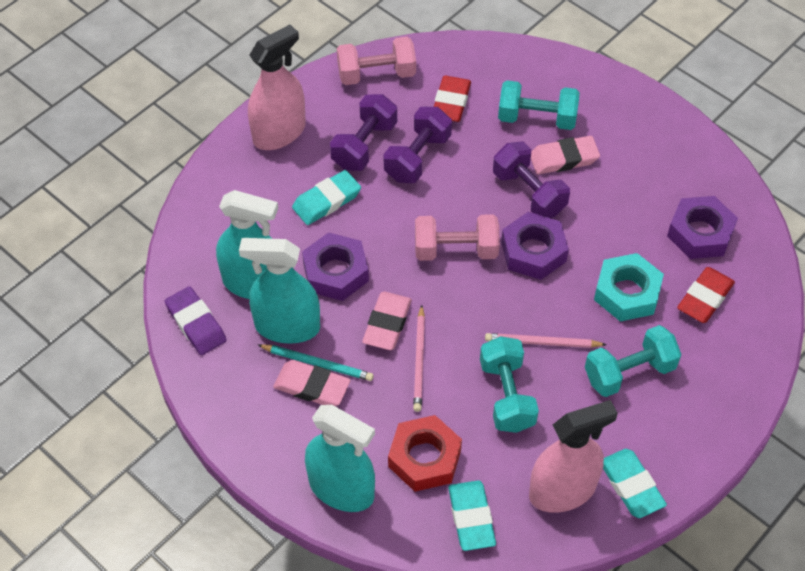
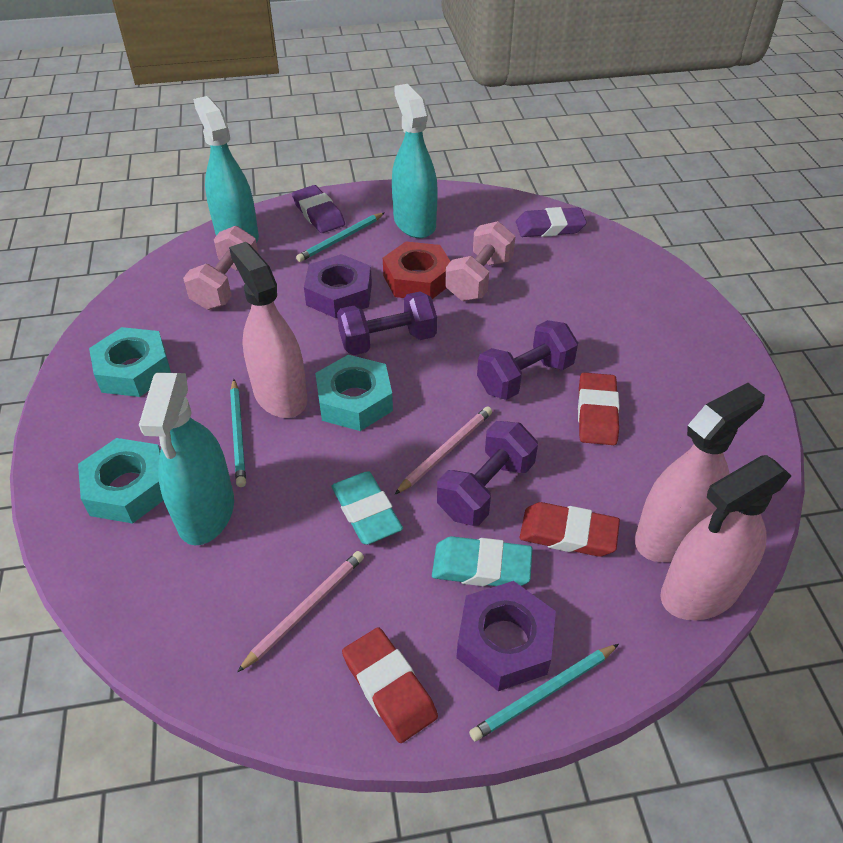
pink eraser: [273,360,351,406] [362,292,412,350] [531,136,600,174] = 3 -> none = 0
pink spray bottle: [248,25,306,150] [529,400,618,513] = 2 -> [229,242,308,418] [635,383,765,562] [660,455,791,621] = 3
purple eraser: [165,286,227,355] = 1 -> [292,185,345,233] [516,207,587,237] = 2
purple nut: [302,232,369,301] [501,212,569,280] [667,196,738,259] = 3 -> [304,254,372,318] [457,581,556,691] = 2
red eraser: [434,76,471,122] [677,267,735,323] = 2 -> [342,627,438,743] [519,502,620,557] [578,372,620,445] = 3
turquoise dumbbell: [480,336,539,433] [498,80,580,130] [585,325,682,397] = 3 -> none = 0
turquoise eraser: [292,170,361,225] [448,480,496,551] [603,449,667,518] = 3 -> [332,471,403,545] [432,536,532,586] = 2
turquoise nut: [594,253,664,322] = 1 -> [78,438,164,524] [89,327,171,397] [315,355,393,431] = 3
turquoise pencil: [258,344,374,381] = 1 -> [230,379,246,487] [296,212,385,262] [469,644,619,741] = 3

